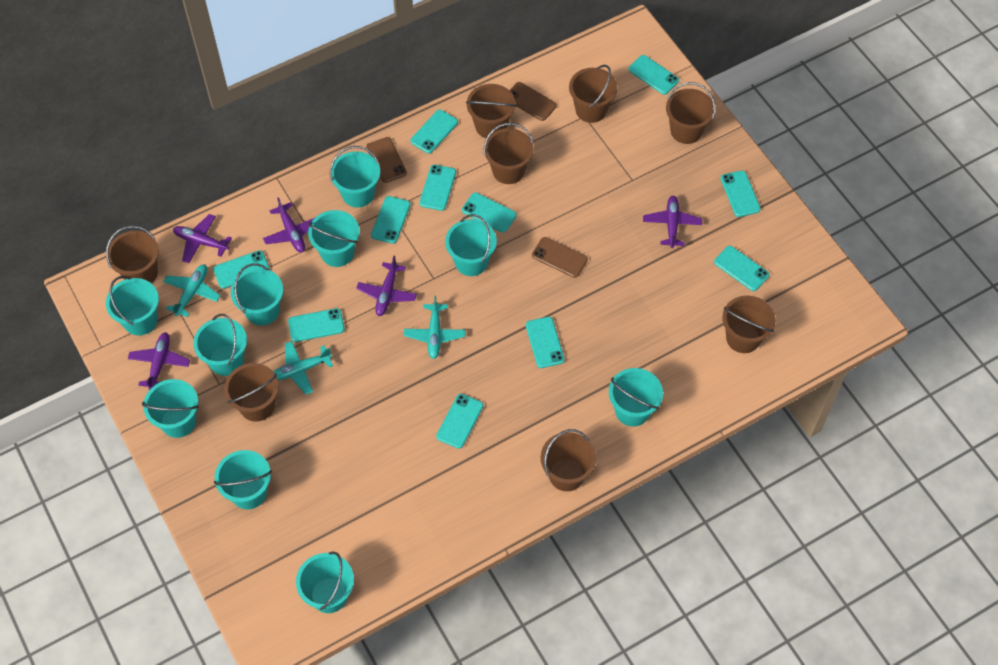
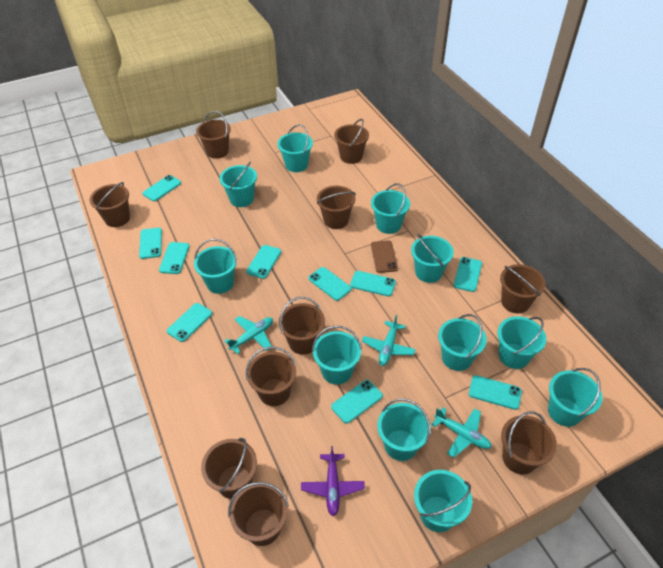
brown bucket: [106,225,159,283] [224,363,279,422] [466,84,516,138] [484,122,534,184] [541,429,596,491] [569,65,618,123] [666,82,715,144] [722,296,776,353] = 8 -> [89,182,130,227] [196,111,231,159] [201,438,257,499] [228,482,289,546] [246,346,296,406] [279,297,325,355] [317,186,356,229] [334,119,369,164] [500,264,546,313] [501,411,557,475] = 10
brown phone: [366,137,407,183] [510,82,557,121] [532,237,588,278] = 3 -> [371,241,398,273] = 1
purple plane: [128,332,190,390] [173,214,232,263] [263,197,316,252] [356,256,417,316] [643,196,702,248] = 5 -> [301,446,365,516] = 1
turquoise bucket: [106,276,159,336] [142,379,199,438] [193,314,247,376] [214,450,272,509] [231,263,283,326] [296,551,354,613] [308,210,360,267] [330,146,380,208] [445,214,497,276] [609,368,663,427] = 10 -> [194,239,237,294] [220,162,257,207] [277,124,313,172] [312,326,362,385] [371,183,410,234] [377,398,431,461] [411,234,454,283] [414,470,472,532] [438,314,487,371] [497,316,546,369] [548,368,602,427] = 11
turquoise phone: [213,250,270,289] [288,308,344,342] [371,196,411,244] [410,110,458,154] [419,165,456,211] [436,394,483,449] [462,193,517,233] [526,317,565,368] [629,55,679,95] [714,246,769,291] [720,170,761,217] = 11 -> [139,228,162,259] [142,175,181,201] [159,242,190,274] [167,303,212,342] [246,245,281,279] [308,267,352,301] [331,380,383,424] [350,271,396,296] [453,257,482,292] [469,375,522,410] = 10

